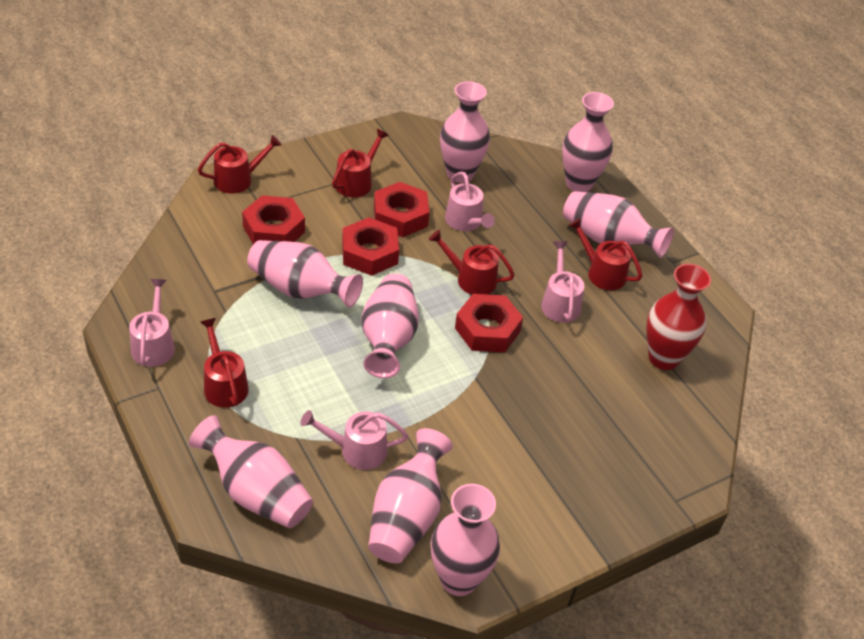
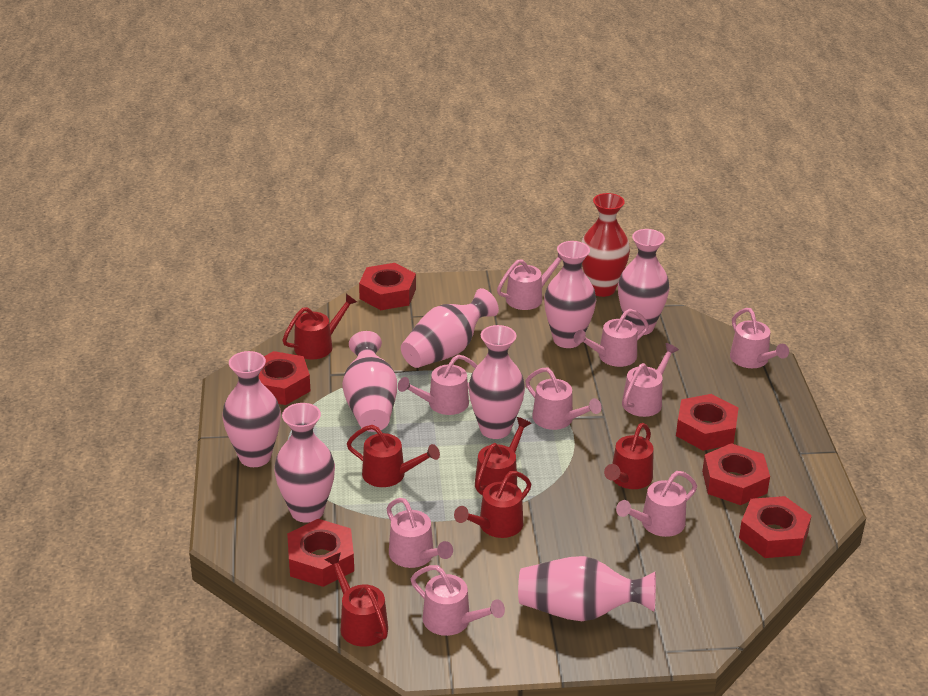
pink watering can: [129,279,175,367] [300,410,408,470] [445,172,495,231] [541,241,584,323] = 4 -> [387,498,453,568] [398,355,478,415] [411,565,505,636] [497,253,562,310] [525,367,601,430] [574,309,649,367] [616,471,697,537] [622,343,679,417] [730,308,789,368] = 9
red nut: [242,195,305,244] [342,217,399,276] [374,182,430,237] [455,294,523,352] = 4 -> [259,351,311,405] [287,519,354,587] [359,263,416,310] [676,394,738,451] [702,443,770,505] [739,496,812,558] = 6
red watering can: [198,135,282,194] [200,318,249,408] [332,129,389,198] [429,230,515,295] [568,218,642,290] = 5 -> [282,294,357,360] [325,552,388,647] [347,425,440,487] [454,471,531,538] [475,417,532,495] [604,423,654,489] = 6

